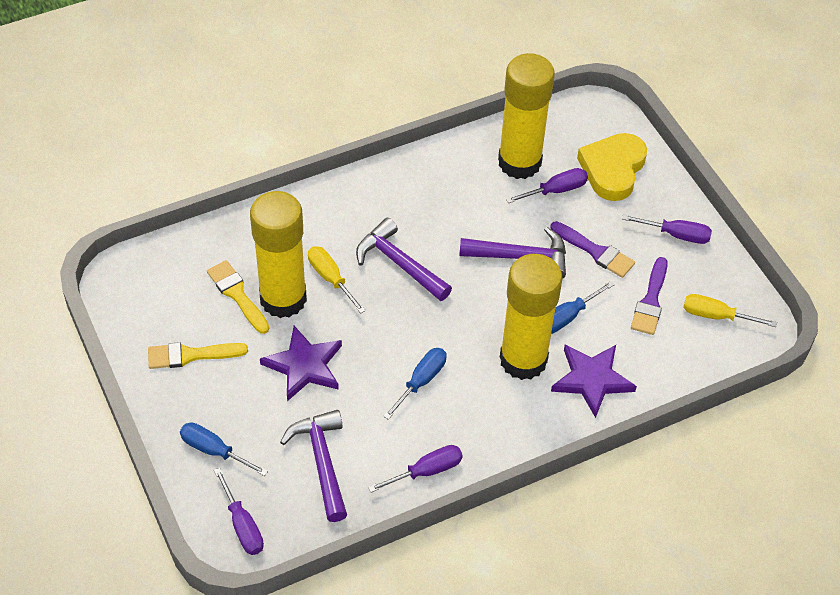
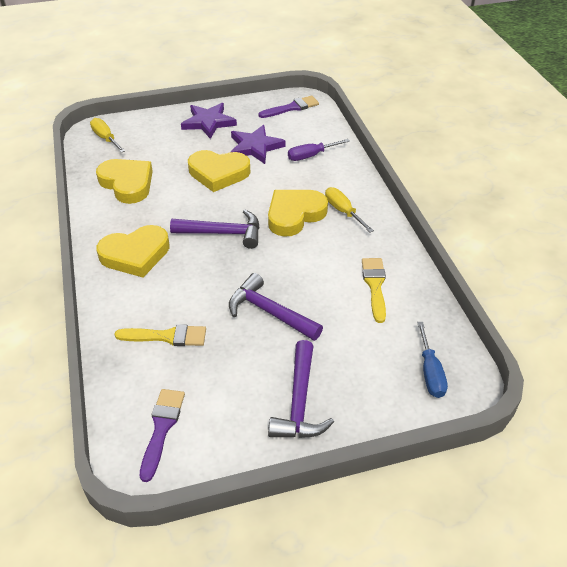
blue screwdriver: [180,423,268,476] [383,348,446,420] [551,281,615,334] = 3 -> [417,322,448,398] = 1
purple screwdriver: [214,468,264,555] [368,445,463,493] [506,168,588,203] [622,215,712,244] = 4 -> [288,139,350,161] = 1
yellow glue stick: [250,191,307,318] [498,53,555,179] [500,254,562,380] = 3 -> none = 0
yellow heart: [577,133,647,201] = 1 -> [96,159,153,204] [96,225,170,277] [188,150,250,192] [268,190,328,237] = 4

